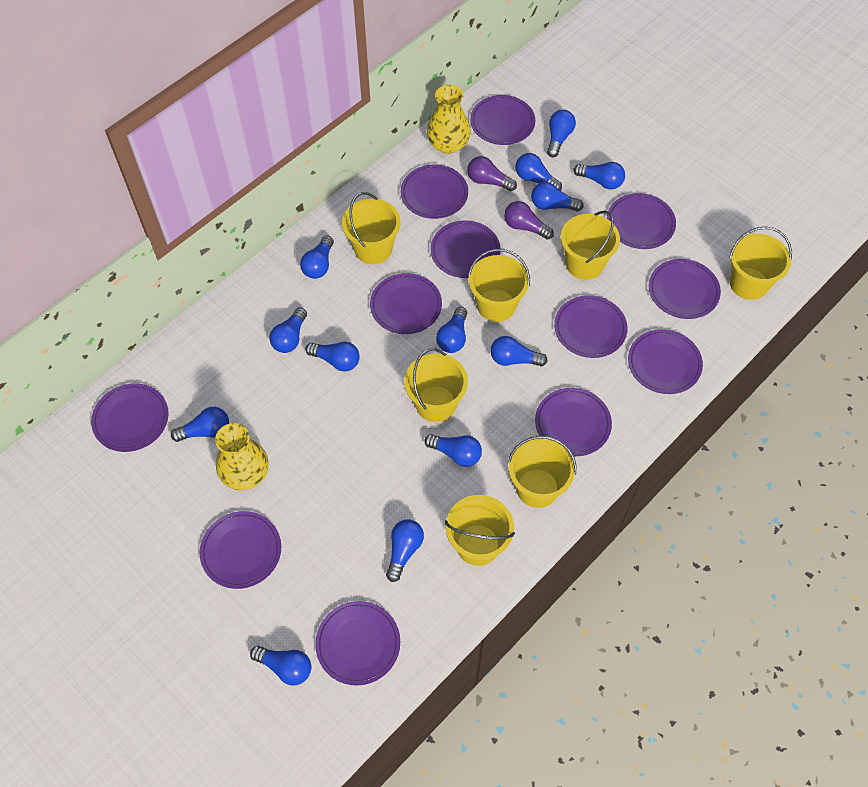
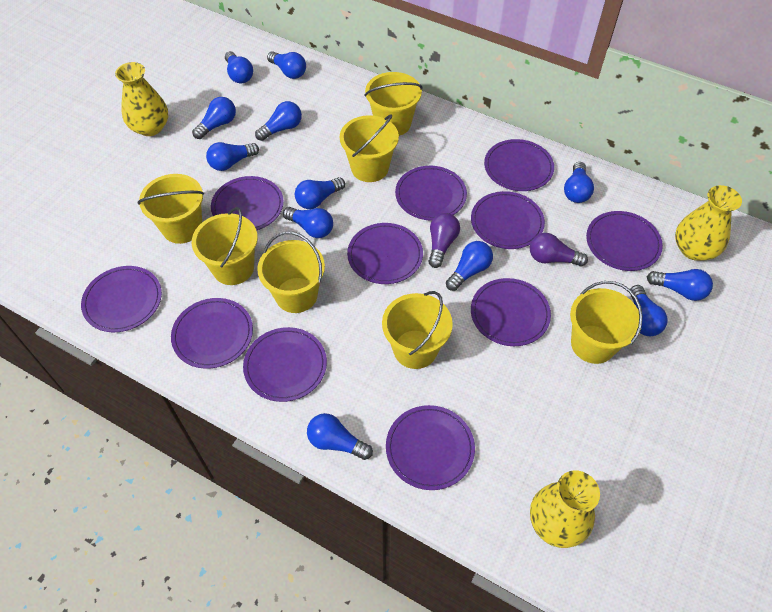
blue light bulb: [171,407,229,442] [250,646,311,685] [269,307,307,353] [300,235,334,279] [305,342,360,372] [386,519,424,582] [424,434,482,467] [436,307,467,353] [490,336,548,366] [515,153,562,191] [531,182,584,211] [547,110,576,157] [573,162,625,189] = 13 -> [192,97,236,139] [206,142,259,171] [225,51,253,83] [255,101,302,141] [267,51,306,79] [283,207,333,238] [295,177,345,209] [307,413,373,460] [446,241,493,291] [564,162,594,203] [630,285,668,336] [647,269,713,301] = 12
purple plate: [91,383,169,452] [200,511,281,589] [315,601,400,686] [370,273,442,334] [401,164,468,219] [430,220,500,278] [470,95,535,145] [535,388,612,456] [554,295,628,358] [607,193,676,249] [628,329,703,394] [649,259,721,319] = 12 -> [81,266,162,332] [171,298,253,369] [211,176,284,230] [243,327,327,402] [347,223,423,284] [386,405,475,490] [395,166,467,221] [471,191,545,249] [471,278,551,346] [484,139,554,191] [586,211,663,271] = 11
yellow vase: [215,423,269,490] [427,85,471,154] = 2 -> [115,62,168,136] [530,470,600,548] [675,185,742,261] = 3

